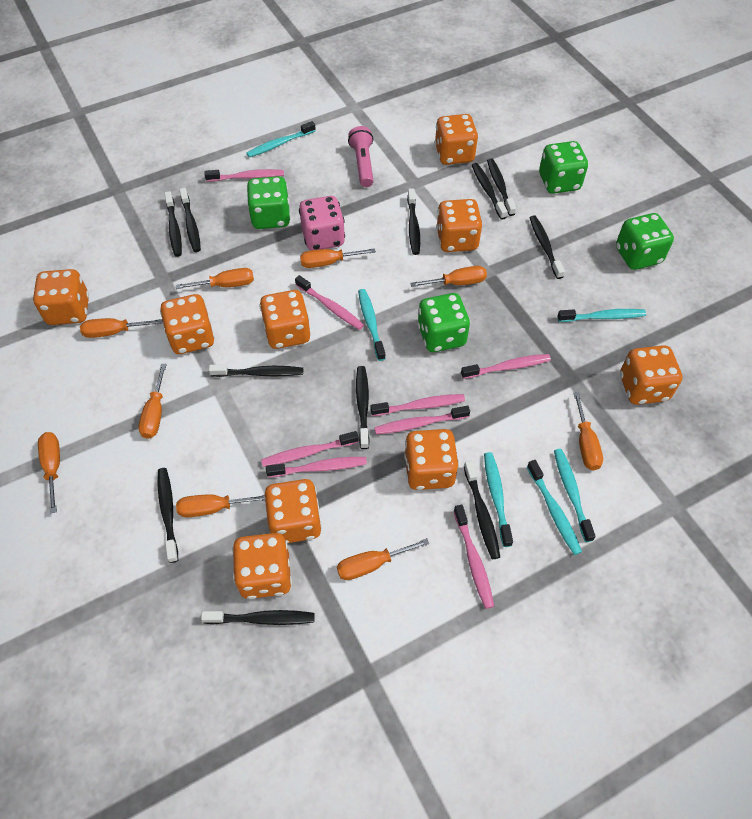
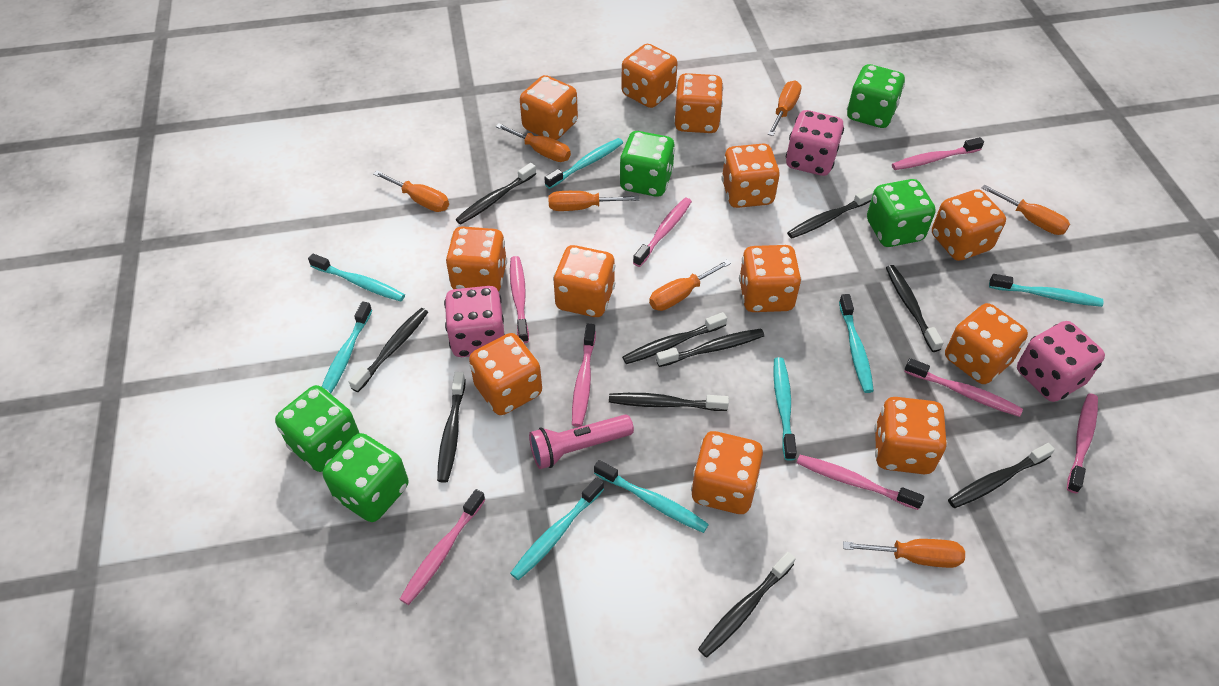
black toothbrush: [157,468,178,563] [165,191,182,257] [180,188,201,252] [201,610,315,625] [209,364,303,377] [356,366,369,449] [407,189,420,255] [464,461,500,559] [472,163,508,220] [487,158,516,216] [530,215,565,279] = 11 -> [349,308,428,392] [437,372,466,483] [455,163,536,224] [609,393,729,411] [622,312,727,364] [656,329,764,367] [698,552,796,658] [787,188,874,238] [886,265,943,352] [948,443,1055,508] = 10
green dice: [247,176,291,229] [417,293,470,352] [539,141,588,194] [616,213,674,270] = 4 -> [275,385,359,472] [323,433,409,522] [619,131,675,197] [847,64,905,128] [867,179,936,247] = 5
orange dice: [33,269,89,325] [160,294,215,354] [232,533,292,599] [259,290,310,349] [264,479,322,543] [404,429,459,490] [435,114,478,165] [436,199,483,252] [620,345,682,405] = 9 -> [446,226,507,292] [469,333,542,415] [520,75,578,140] [553,245,616,317] [621,44,677,108] [674,73,724,133] [691,431,763,514] [721,144,780,208] [739,245,802,312] [874,397,947,474] [932,189,1006,261] [945,303,1028,384] = 12
orange screwdriver: [38,432,60,513] [80,318,163,338] [139,364,167,439] [176,268,254,289] [176,494,264,517] [300,248,376,268] [337,538,429,580] [410,266,487,287] [573,392,603,470] = 9 -> [373,171,449,212] [496,123,571,162] [548,191,639,211] [649,260,731,311] [767,80,802,136] [843,539,965,568] [982,184,1070,235] = 7
pink dice: [299,196,345,250] = 1 -> [444,286,505,357] [786,110,844,176] [1017,321,1105,402] = 3
turquoise toothbrush: [247,121,316,157] [358,289,386,361] [484,452,513,547] [527,460,582,555] [554,449,596,542] [557,309,646,322] = 6 -> [308,253,405,302] [322,301,372,393] [510,477,604,580] [544,138,623,189] [594,460,709,533] [773,357,797,461] [839,294,874,393] [989,274,1103,307] = 8

